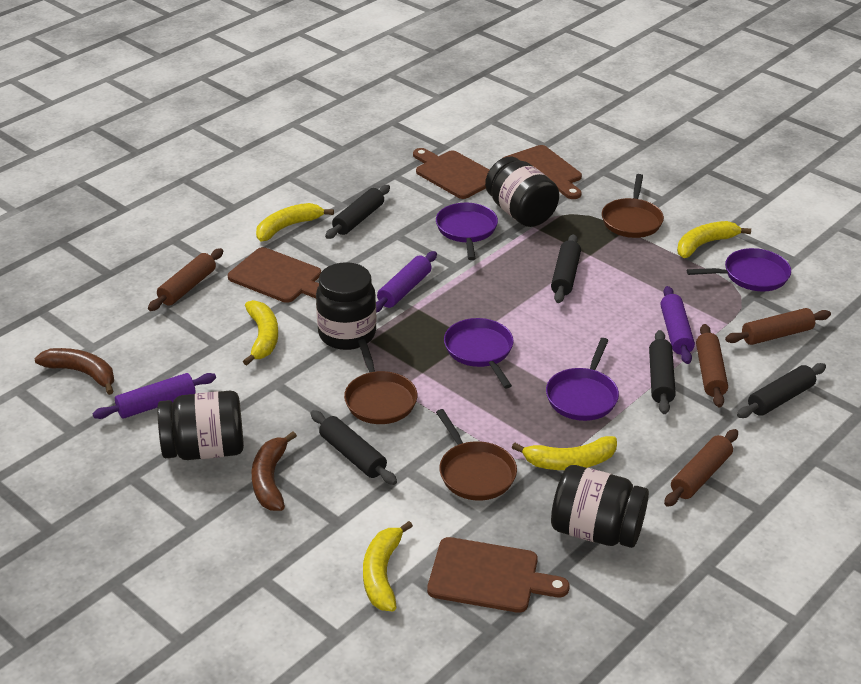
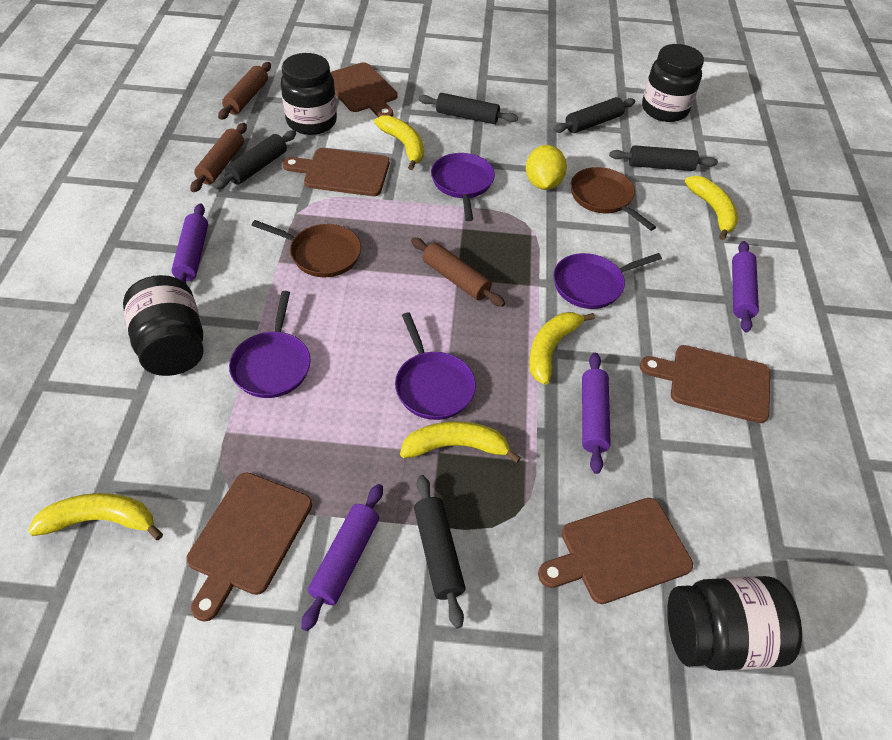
brown banana: [34,348,114,395] [252,431,297,511] = 2 -> none = 0
brown cutting board: [228,247,321,303] [413,148,489,199] [427,537,570,613] [503,145,582,199] = 4 -> [186,472,312,622] [283,148,390,196] [330,62,397,117] [538,498,693,604] [640,345,770,423] = 5
brown pan: [344,339,417,424] [436,409,517,500] [602,174,664,238] = 3 -> [252,220,361,277] [571,167,656,231] = 2
brown rolling pin: [148,248,223,311] [664,429,738,507] [696,324,728,408] [725,308,831,345] = 4 -> [190,123,247,192] [218,62,271,120] [411,237,505,307] = 3
purple rolling pin: [92,373,216,419] [376,251,437,313] [660,286,695,364] = 3 -> [171,203,208,283] [301,484,383,631] [582,353,611,474] [732,241,759,332] = 4
yellow lemon: none = 0 -> [526,145,567,190] = 1

